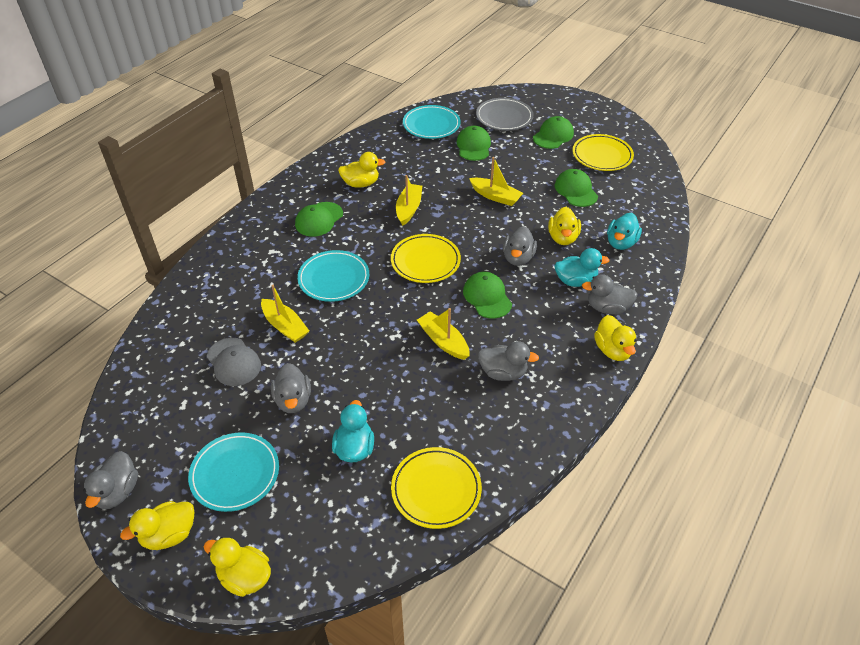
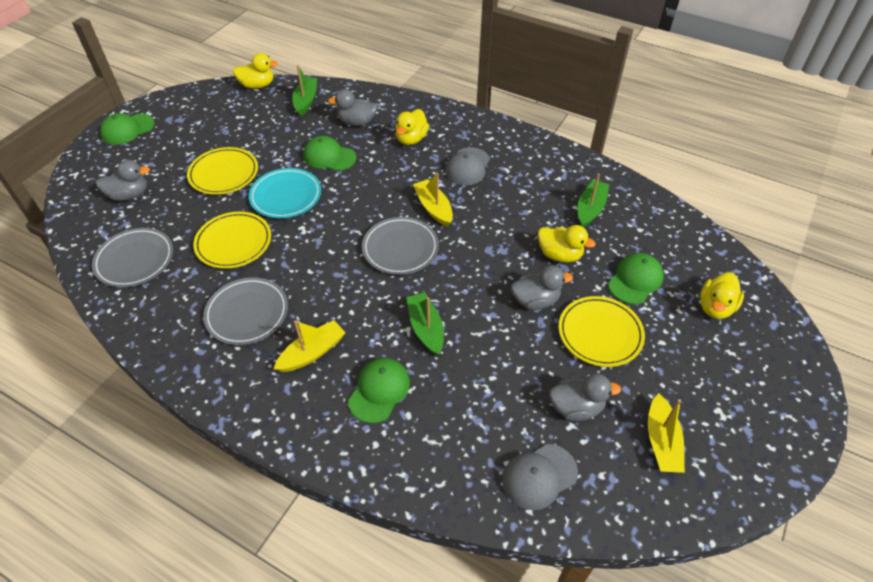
green boat: none = 0 -> [292,65,317,116] [406,292,444,356] [578,174,609,227] = 3
green cap: [295,202,343,237] [456,126,491,161] [463,272,512,318] [533,116,574,149] [555,169,598,207] = 5 -> [100,113,154,145] [303,136,356,171] [348,358,410,423] [608,253,664,304] = 4
grey cap: [207,338,261,386] = 1 -> [445,148,490,185] [502,444,578,510] = 2
grey duck: [84,451,138,509] [271,363,311,413] [478,341,539,381] [503,226,537,266] [582,274,638,314] = 5 -> [96,160,150,201] [328,89,377,126] [511,265,573,310] [549,374,621,421] = 4
grey plate: [476,98,533,131] = 1 -> [92,228,173,287] [203,277,288,345] [362,217,439,275] = 3
turquoise duck: [332,400,374,463] [554,248,609,287] [607,213,642,250] = 3 -> none = 0
turquoise plate: [188,432,279,512] [297,250,369,302] [403,105,461,139] = 3 -> [249,168,321,218] = 1
yellow boat: [261,285,309,343] [396,175,422,226] [417,308,470,360] [469,157,523,206] = 4 -> [274,320,346,372] [413,173,453,227] [648,393,685,473] = 3
yellow duck: [120,501,194,550] [203,537,271,597] [338,152,385,188] [548,207,581,245] [594,315,637,361] = 5 -> [233,53,278,89] [395,109,429,145] [538,225,596,263] [700,272,744,319] = 4

